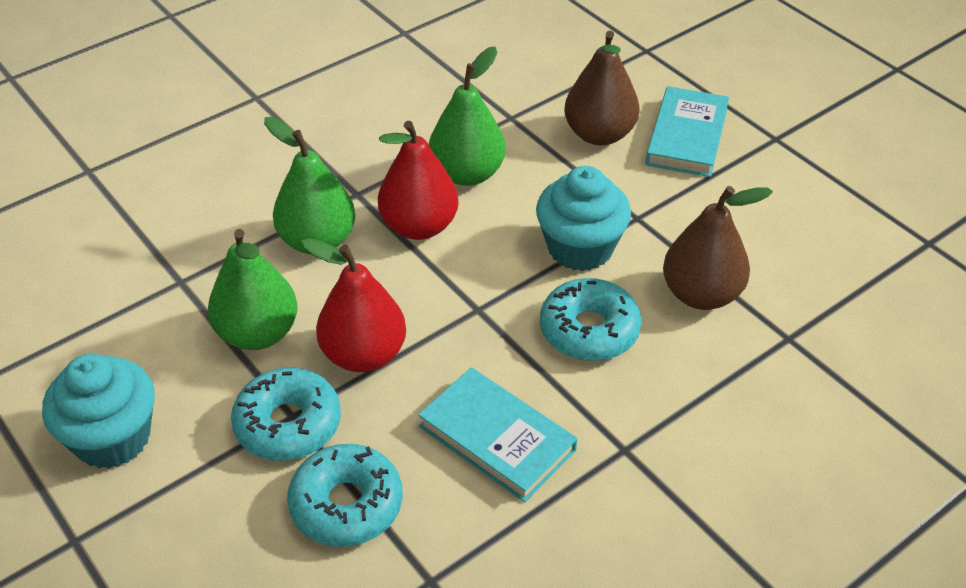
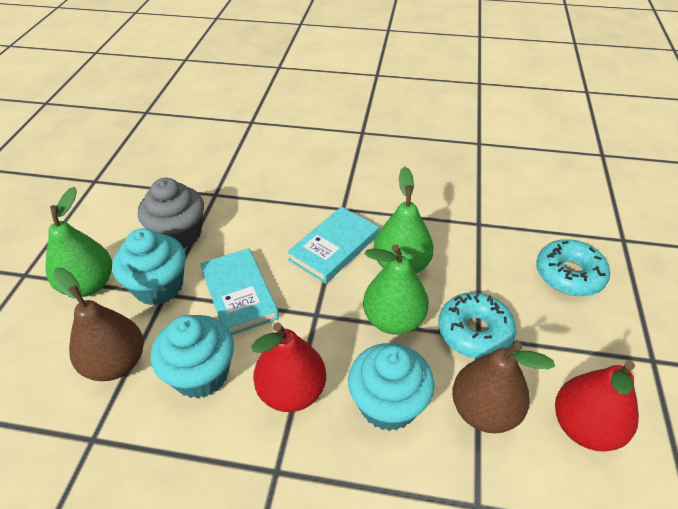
grey cupcake: none = 0 -> [138,178,204,248] = 1
turquoise cupcake: [42,354,155,469] [536,166,631,271] = 2 -> [112,228,186,305] [151,315,234,399] [348,343,435,431] = 3
turquoise donut: [231,367,341,461] [287,444,403,547] [540,278,641,361] = 3 -> [438,292,516,359] [536,239,610,296] = 2

